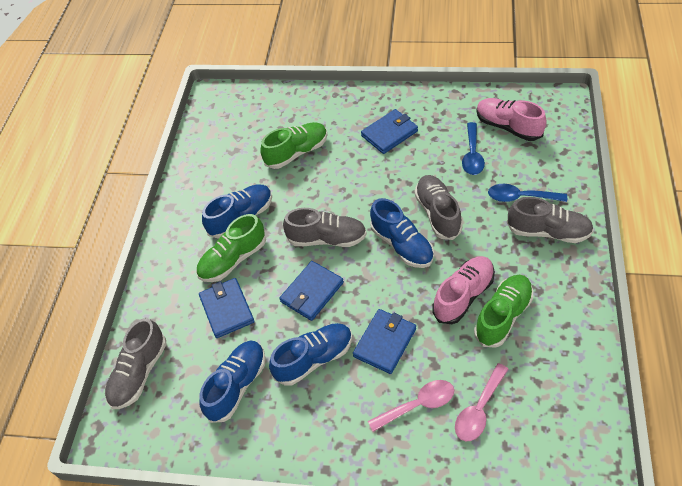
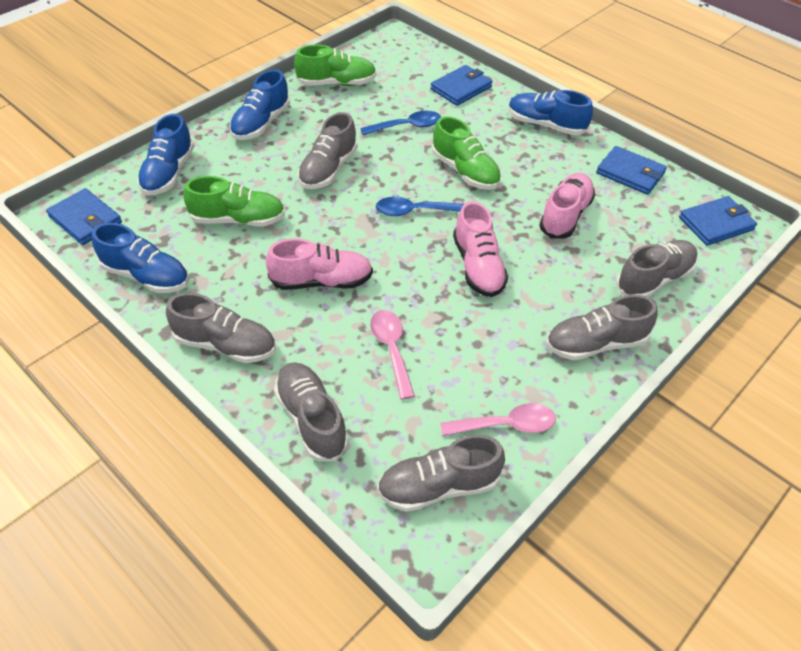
grey shoe: [105,318,166,409] [283,208,367,247] [415,175,463,240] [507,197,594,243] = 4 -> [166,293,276,363] [274,362,349,461] [298,112,358,189] [377,435,505,512] [546,295,658,360] [616,240,697,297] = 6
pink shoe: [433,256,495,324] [476,98,547,141] = 2 -> [266,239,373,290] [453,201,508,297] [539,173,595,239] = 3

